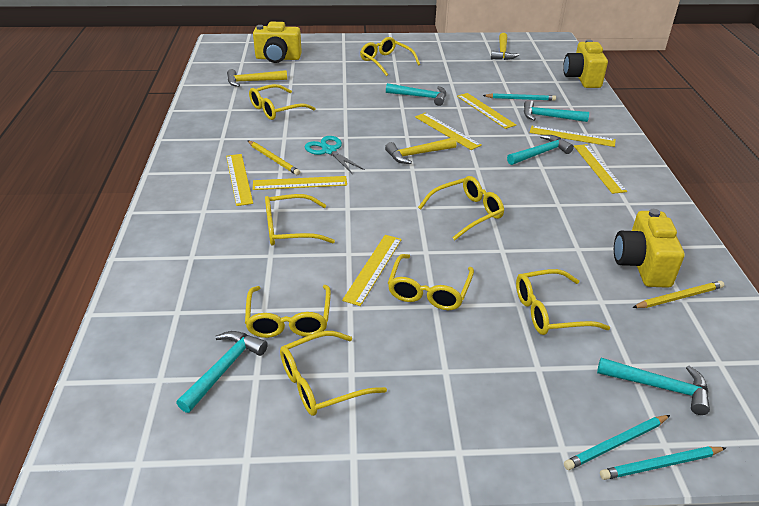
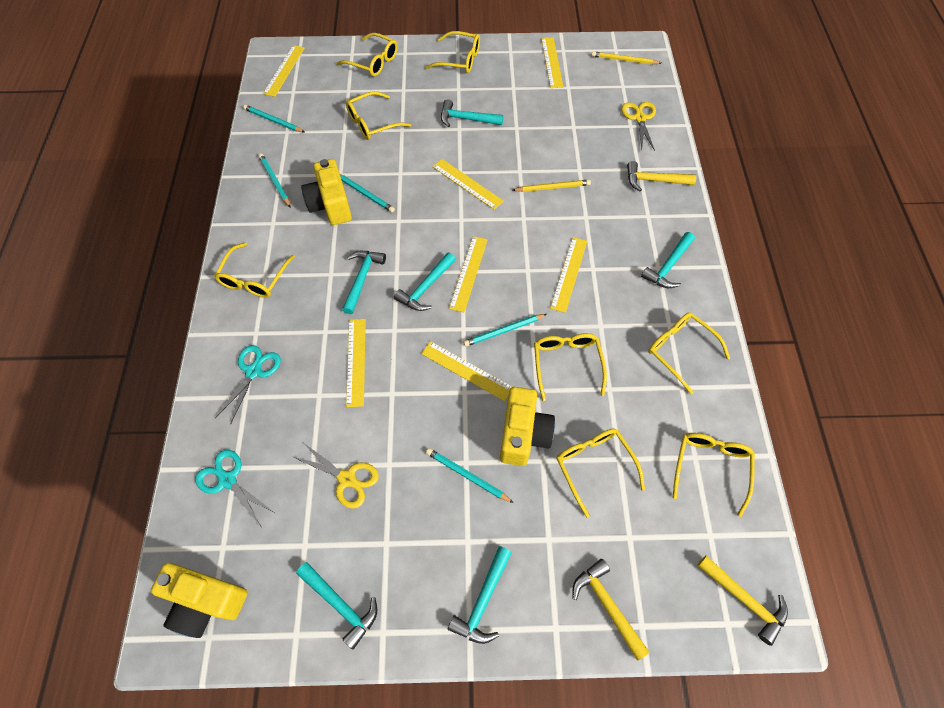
turquoise hammer: [176,331,268,413] [386,83,446,106] [507,135,574,165] [524,100,589,122] [597,358,710,415] = 5 -> [296,562,377,649] [342,251,386,314] [394,252,456,311] [441,99,503,127] [448,546,512,644] [641,232,695,288] = 6
turquoise pencil: [483,93,556,101] [564,415,670,470] [600,446,726,480] = 3 -> [243,105,304,132] [259,154,291,208] [340,174,395,213] [426,448,514,503] [463,314,547,347] = 5
turquoise scissors: [305,136,365,174] = 1 -> [195,450,275,528] [215,345,281,424] = 2
yellow scissors: none = 0 -> [291,443,379,509] [621,102,656,151] = 2

